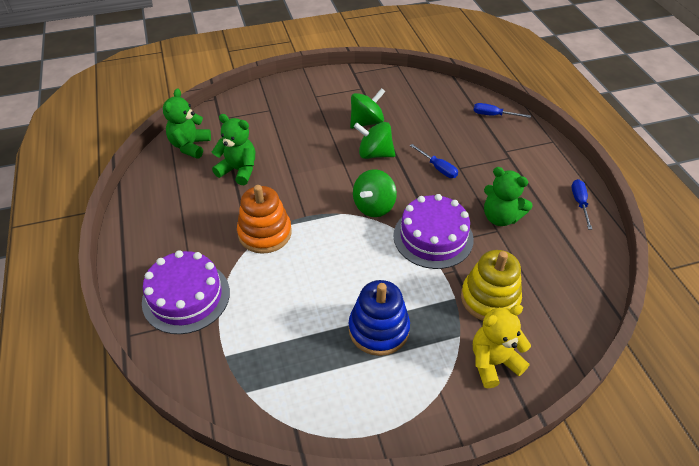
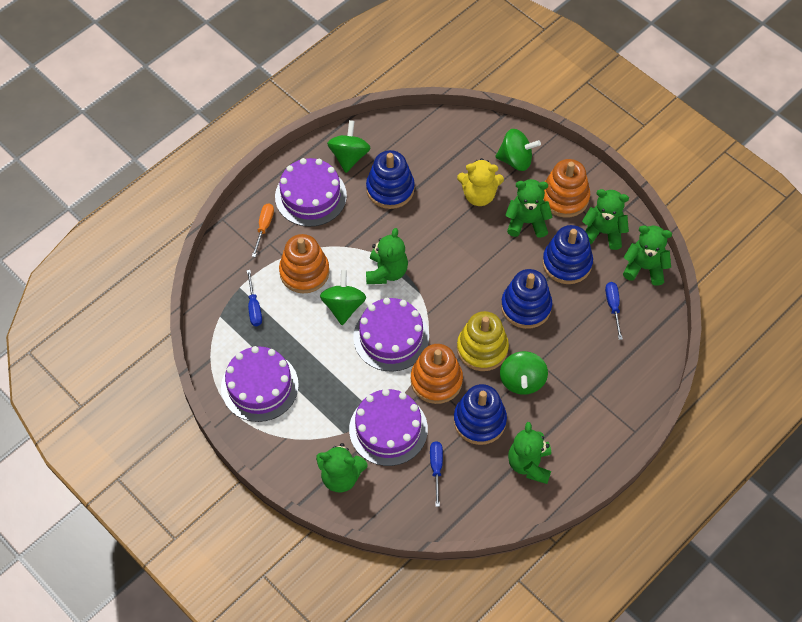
blue stacking toy: [349,280,410,356] = 1 -> [366,150,415,209] [453,384,507,445] [501,269,552,329] [542,225,593,284] = 4
green spinning top: [350,88,385,129] [353,169,397,217] [354,122,395,159] = 3 -> [320,270,366,325] [327,120,371,173] [495,129,541,171] [500,351,548,395] = 4
green teddy bear: [163,89,211,159] [212,114,255,185] [484,167,533,226] = 3 -> [316,443,368,492] [366,228,408,284] [505,179,553,238] [508,422,551,484] [582,189,629,250] [623,226,672,286] = 6
orange screwdriver: none = 0 -> [252,204,274,257] = 1
orange stacking toy: [237,185,292,254] = 1 -> [279,234,329,294] [411,344,463,404] [543,159,590,218] = 3
purple cake: [142,250,230,334] [393,194,474,269] = 2 -> [221,346,299,422] [275,158,347,227] [349,389,428,466] [353,298,429,372] = 4

